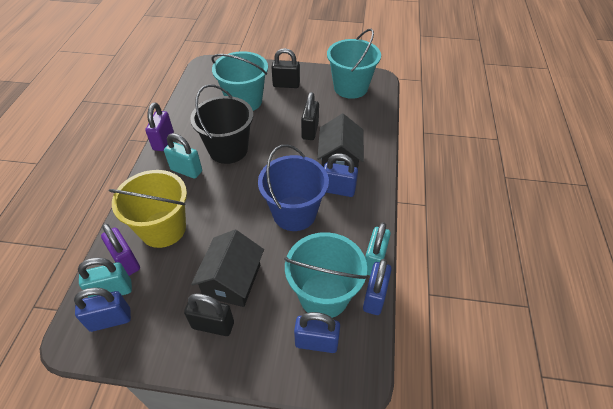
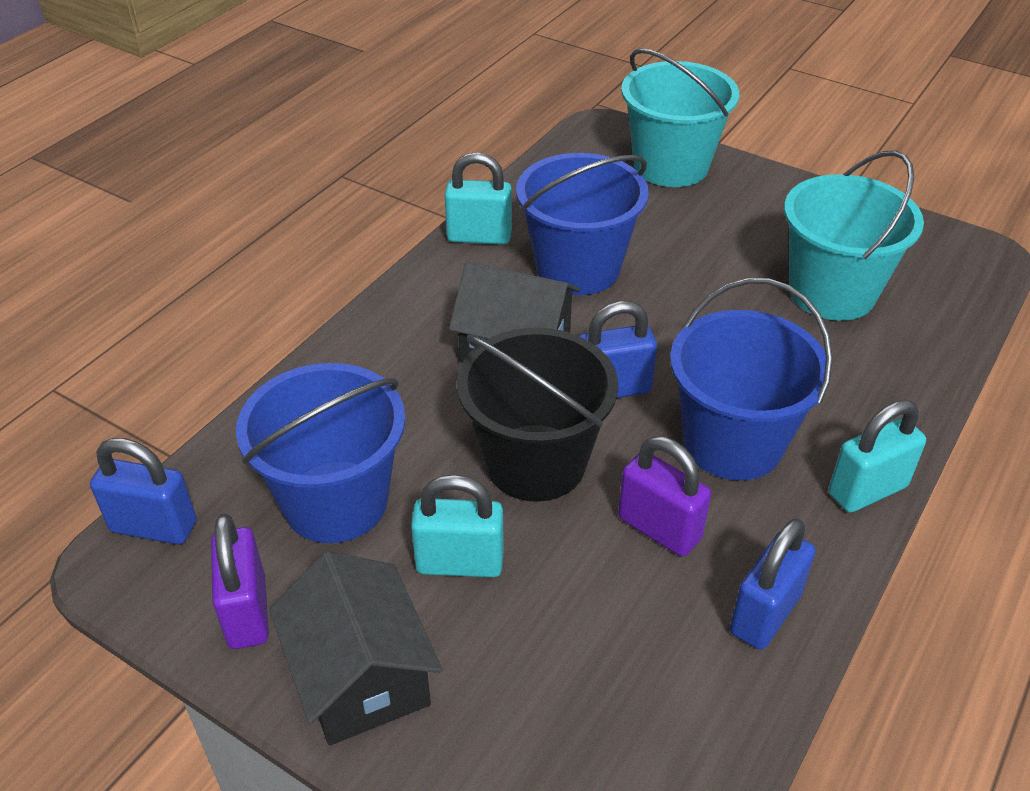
black padlock: [184,293,234,336] [271,48,300,88] [301,92,319,140] = 3 -> none = 0
blue bucket: [258,144,329,231] = 1 -> [236,363,405,543] [516,153,649,295] [670,278,833,480] = 3
blue padlock: [74,288,131,332] [294,312,340,353] [324,153,358,197] [363,259,392,315] = 4 -> [90,438,196,544] [579,301,657,398] [730,518,816,650] = 3
turquoise bucket: [211,51,268,111] [284,232,368,318] [327,29,381,99] = 3 -> [621,48,739,187] [784,151,924,321] = 2
yellow bucket: [109,170,187,248] = 1 -> none = 0

